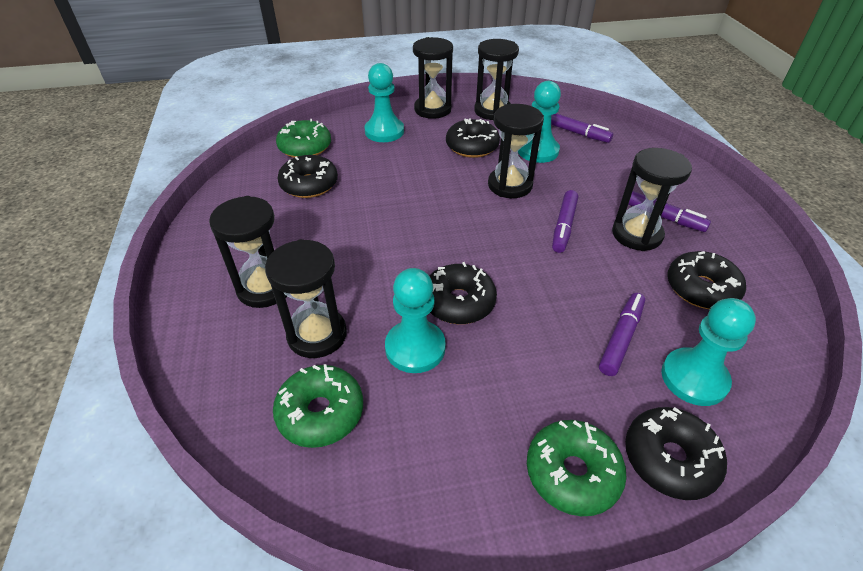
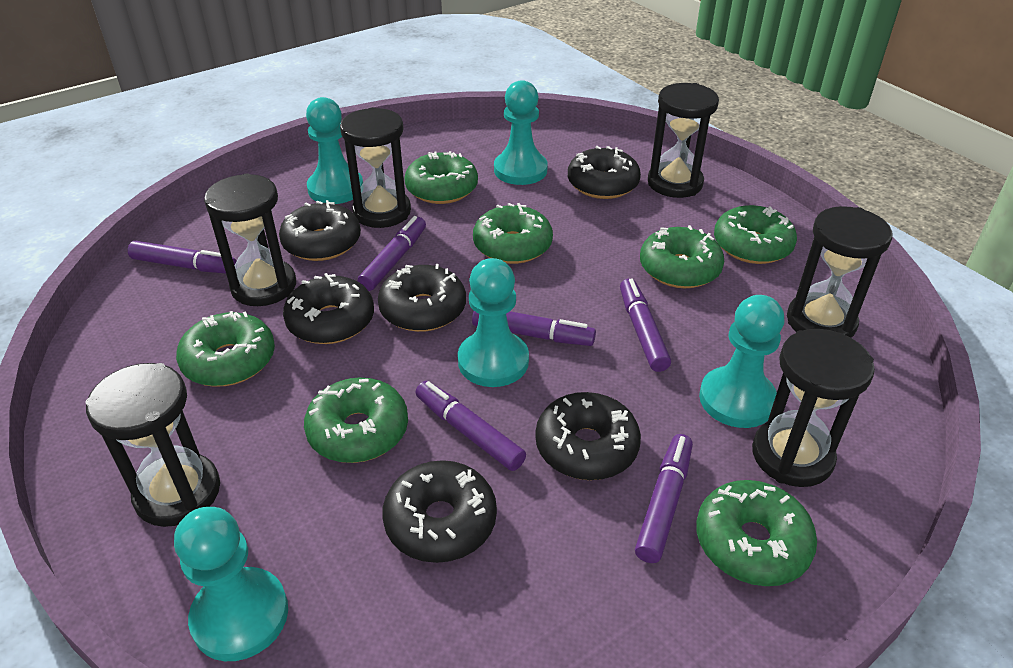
black donut: [278,155,338,198] [429,262,497,324] [446,118,500,158] [625,407,727,500] [667,251,746,309] = 5 -> [279,200,361,261] [283,273,374,344] [378,264,466,332] [382,460,497,563] [535,392,641,480] [568,146,641,199] = 6
green donut: [273,364,363,448] [276,119,331,158] [527,420,627,516] = 3 -> [176,311,275,387] [304,378,408,463] [404,151,478,204] [473,203,553,264] [640,225,724,288] [696,480,817,586] [714,205,797,264] = 7
purple marker: [551,113,613,143] [552,190,578,253] [599,293,645,376] [622,191,711,232] = 4 -> [128,241,236,273] [358,216,426,291] [416,381,526,471] [472,311,596,346] [620,278,671,372] [635,434,693,563] = 6
turquoise pawn: [364,63,404,142] [385,268,446,373] [518,81,561,163] [661,298,756,406] = 4 -> [174,507,288,661] [306,97,363,204] [458,258,529,387] [494,80,548,185] [699,295,784,428] = 5

